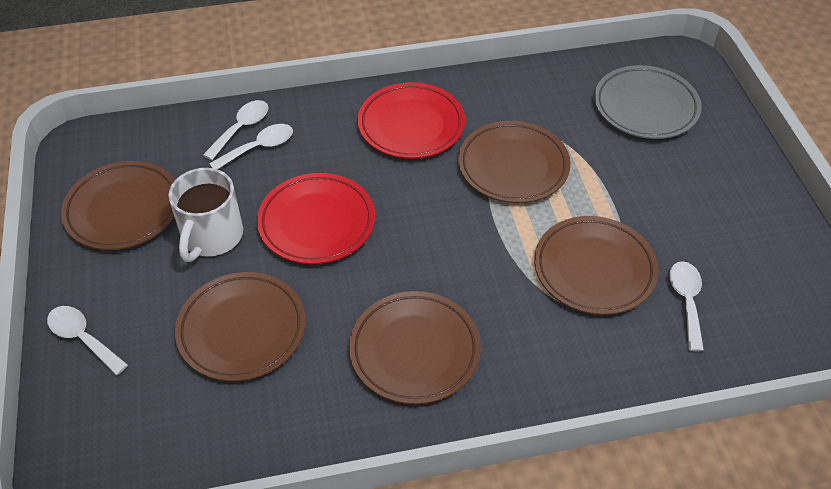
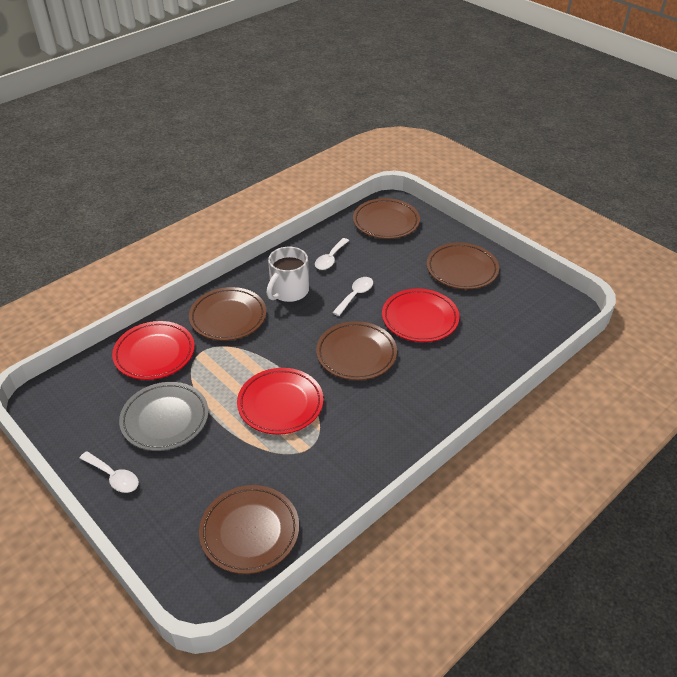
red plate: [257,173,375,264] [358,82,465,159] = 2 -> [112,321,195,380] [237,368,324,435] [382,289,459,342] = 3
white spoon: [47,306,128,375] [203,100,268,160] [209,124,293,169] [669,261,704,351] = 4 -> [79,451,139,493] [315,238,349,270] [332,277,373,316] = 3

